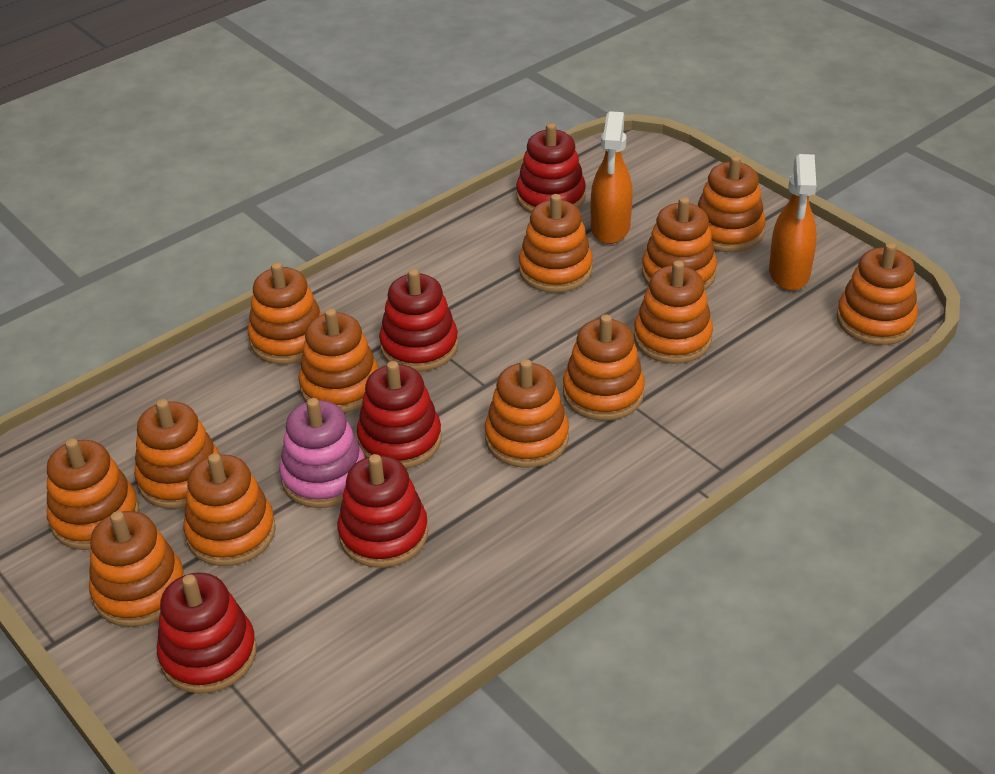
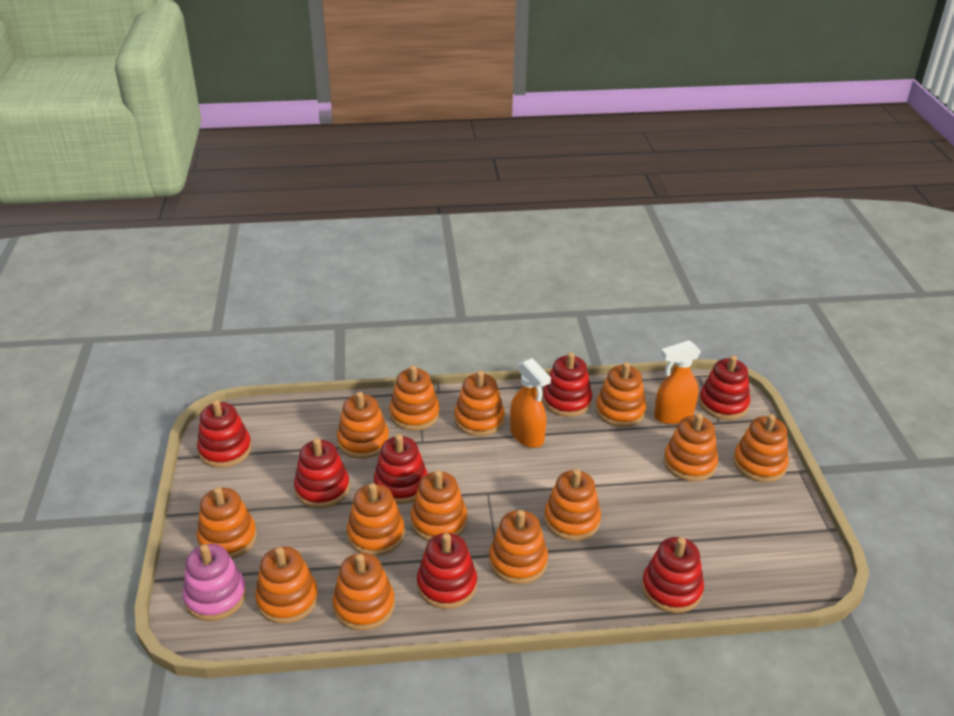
red stacking toy: [157,573,257,694] [337,454,428,568] [357,361,442,468] [379,269,458,372] [516,123,586,213] = 5 -> [197,400,252,468] [294,438,350,508] [374,434,428,504] [417,533,477,609] [543,352,592,417] [642,537,704,613] [699,355,750,420] = 7

